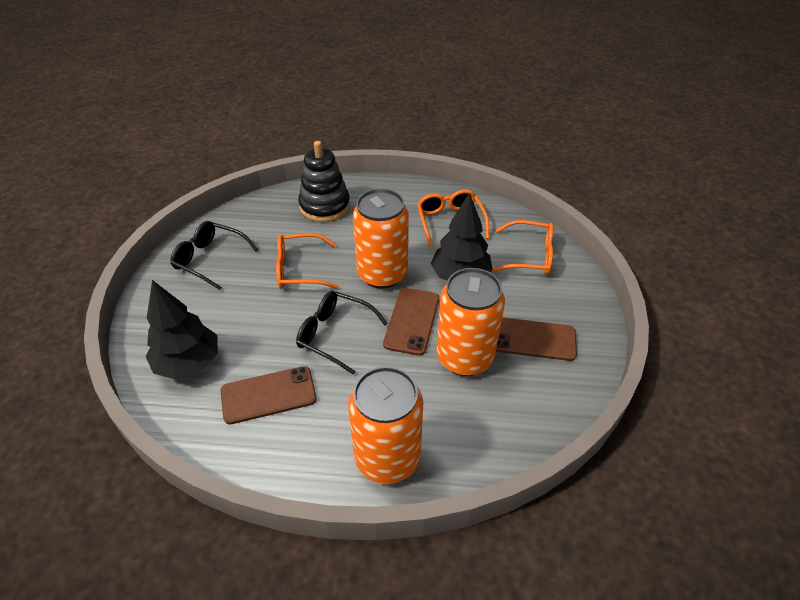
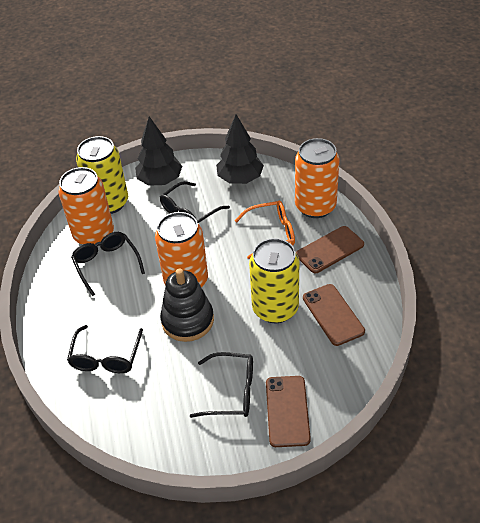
black glasses: [170,221,258,290] [296,291,388,375] = 2 -> [67,325,143,373] [71,232,145,296] [160,181,230,223] [190,352,253,418] = 4
orange glasses: [276,233,339,289] [417,189,489,247] [492,220,554,275] = 3 -> [235,201,295,259] = 1
yellow can: none = 0 -> [76,136,128,214] [249,238,299,323] = 2

